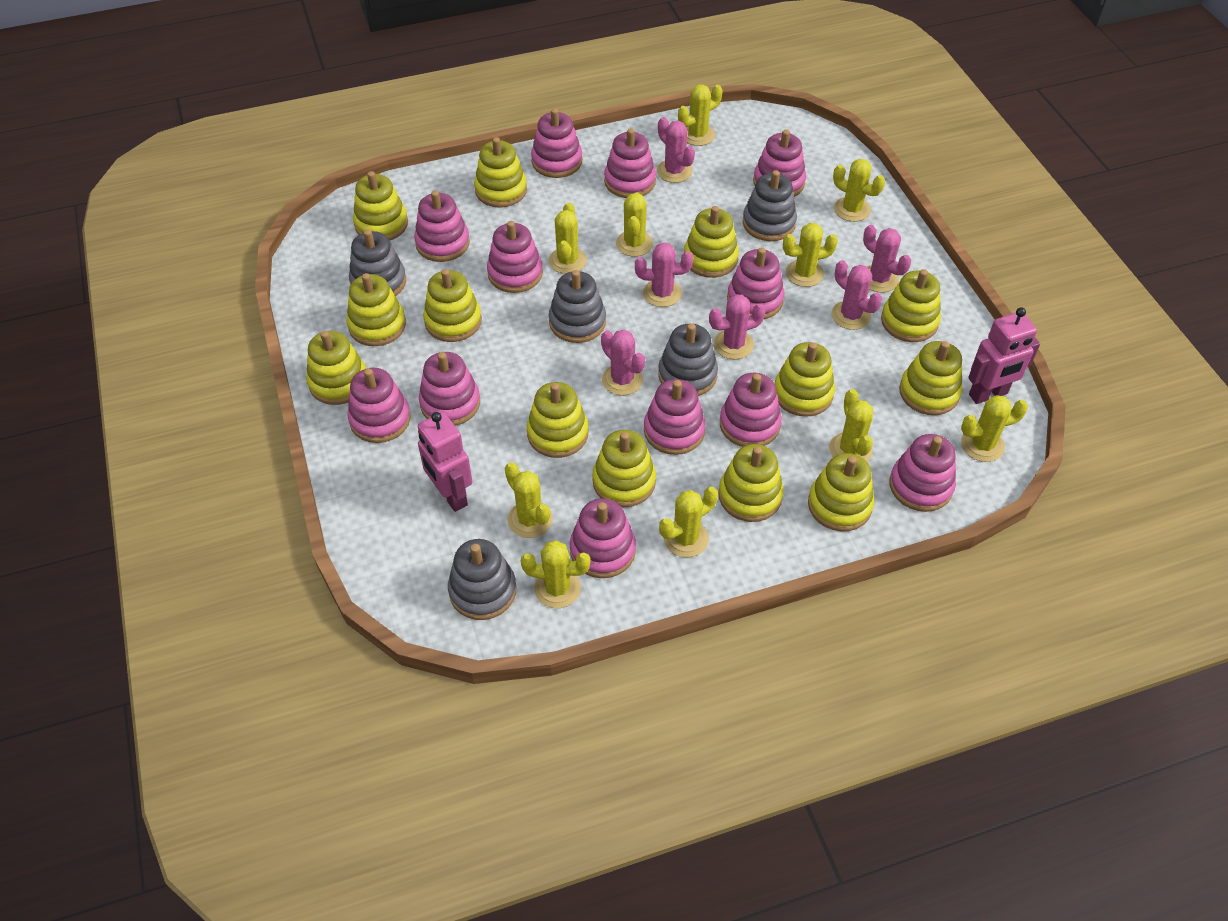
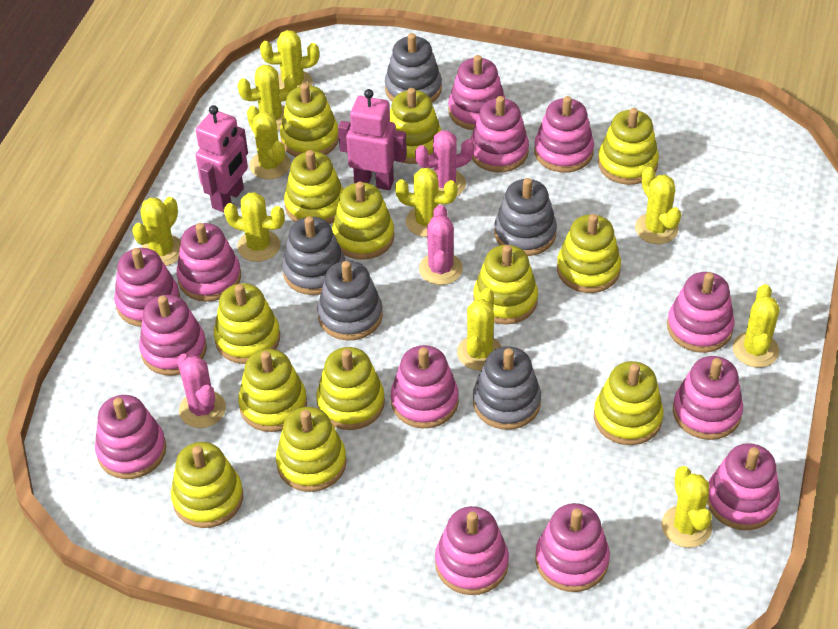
pink cactus: [601,330,645,395] [635,242,693,307] [657,117,695,183] [709,294,766,359] [831,260,882,330] [863,225,911,293] = 6 -> [177,353,226,428] [415,130,474,196] [419,205,463,285] = 3
pink stacking toy: [348,368,411,443] [414,190,470,262] [419,352,480,426] [487,221,543,293] [531,108,582,178] [570,498,636,578] [604,128,656,198] [644,379,706,455] [720,373,782,447] [727,247,785,319] [753,129,806,197] [889,434,956,512] = 12 -> [95,395,166,479] [114,248,180,327] [139,295,207,376] [176,223,241,302] [391,345,459,428] [435,506,509,595] [448,55,506,130] [470,96,529,172] [534,96,594,173] [535,503,610,592] [667,272,735,353] [673,356,743,440] [707,443,780,530] = 13

